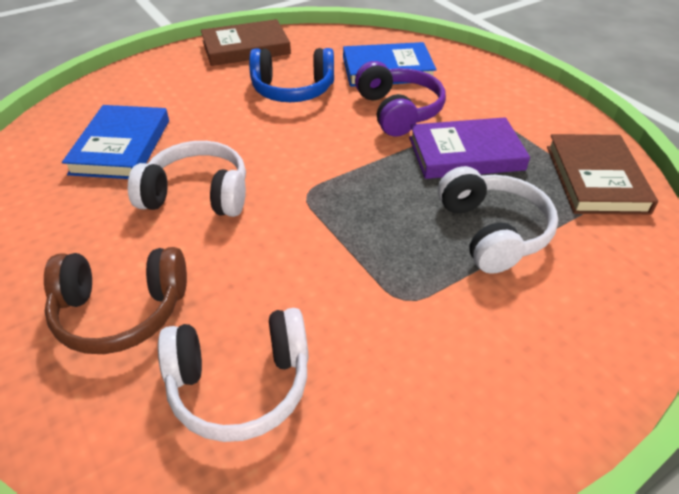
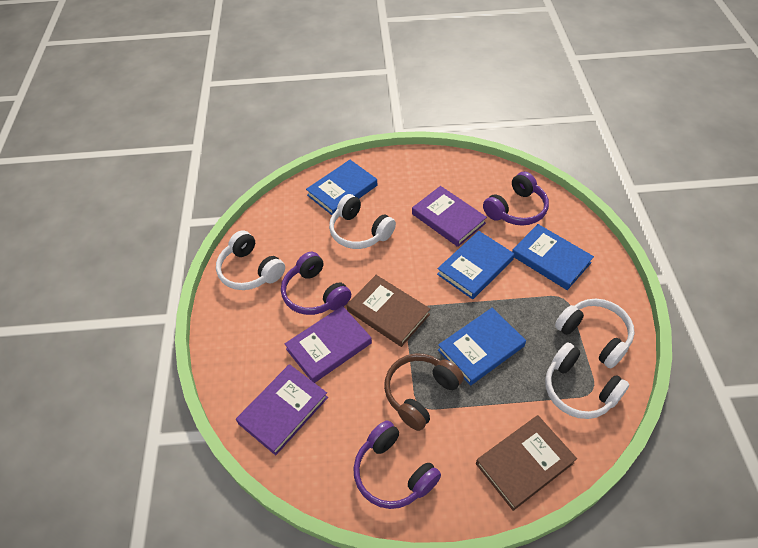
blue book: [62,105,169,179] [343,42,437,87] = 2 -> [306,160,377,215] [437,231,514,299] [438,308,526,386] [512,224,594,290] = 4
blue headphones: [249,48,334,102] = 1 -> none = 0
purple book: [409,117,530,179] = 1 -> [236,364,328,455] [285,306,372,383] [412,186,487,247] = 3
purple headphones: [355,61,446,137] = 1 -> [281,252,351,315] [353,420,441,509] [483,172,549,226] = 3
white headphones: [128,141,246,217] [158,308,309,442] [438,166,558,274] = 3 -> [216,230,285,290] [329,194,396,249] [545,342,629,419] [555,299,635,368] = 4

